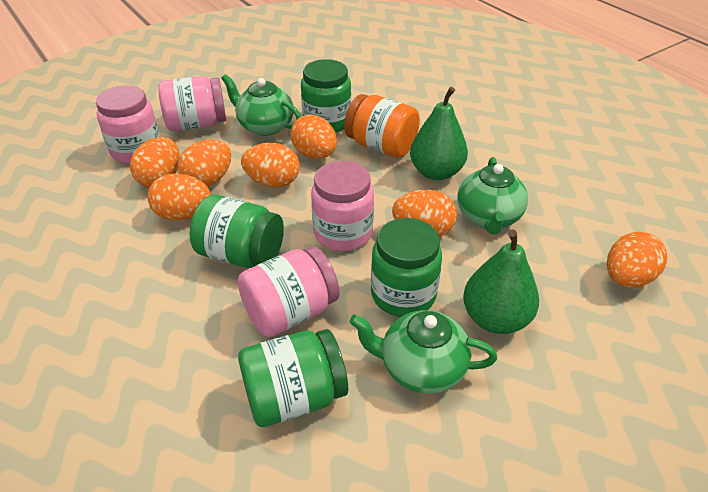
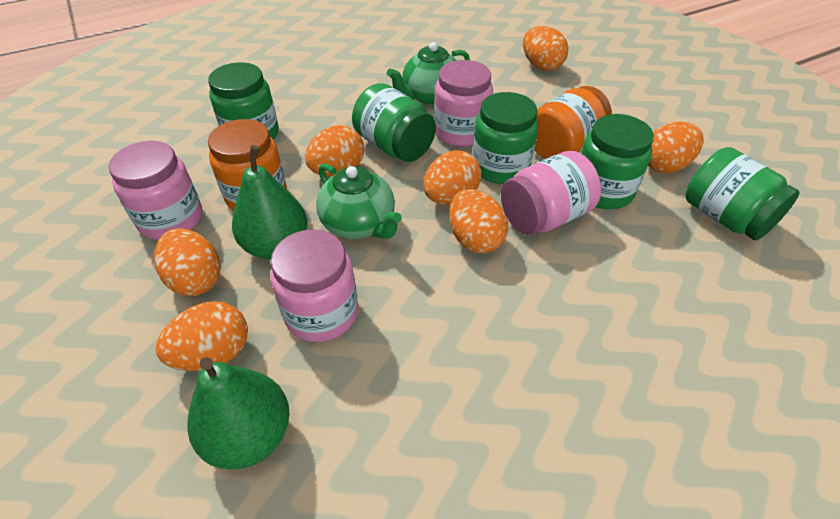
green jar: [190,195,284,268] [238,329,348,427] [301,59,351,132] [371,218,442,317] = 4 -> [208,62,279,139] [352,83,436,162] [472,92,538,184] [581,114,654,209] [685,147,799,240] = 5
green teapot: [221,74,301,136] [349,310,497,394] [457,157,528,235] = 3 -> [316,163,402,239] [387,42,470,105] = 2
orange jar: [344,94,420,158] = 1 -> [208,119,287,211] [535,86,612,159] = 2

